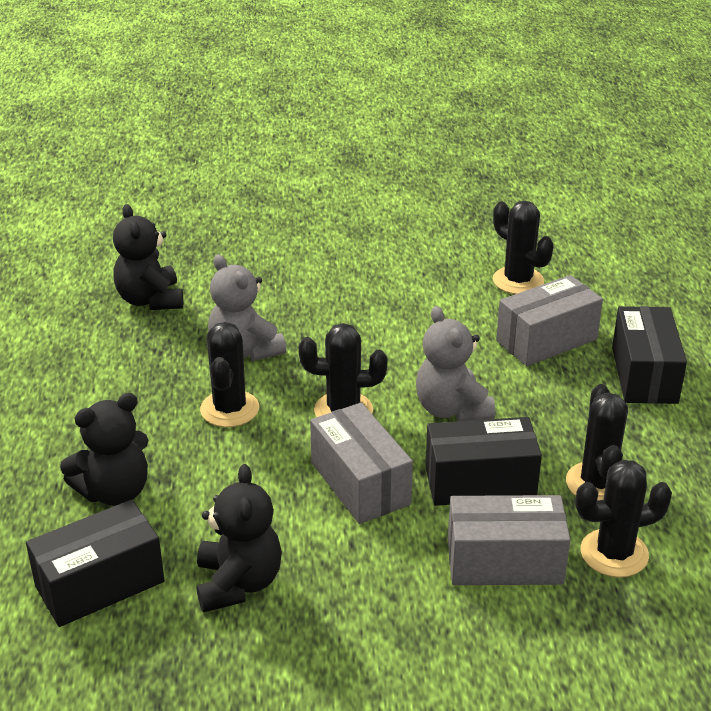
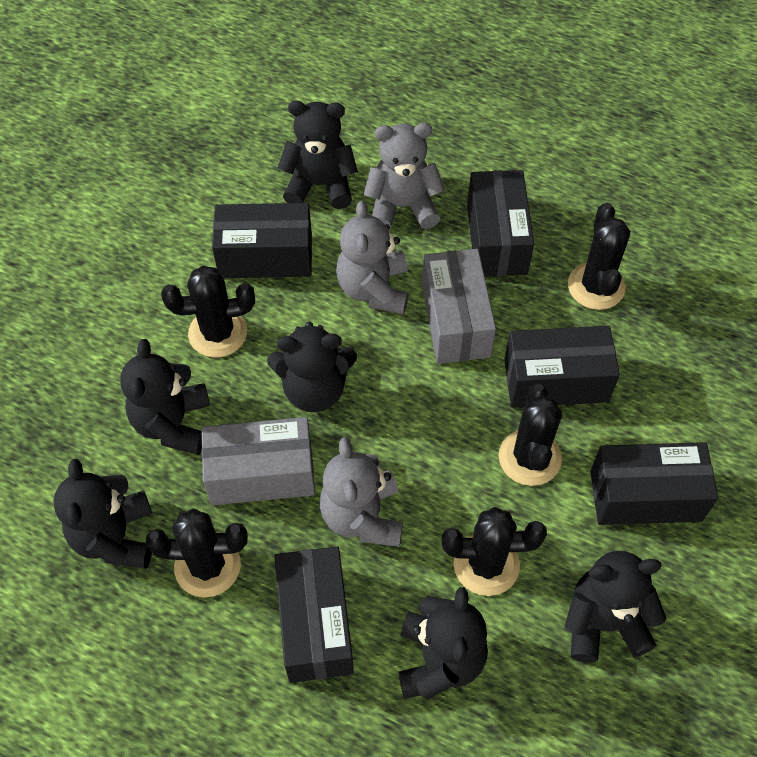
black box: [26,500,165,627] [425,417,542,506] [612,306,687,404] = 3 -> [212,203,312,278] [274,546,354,683] [467,170,534,276] [504,326,620,408] [590,442,718,525] = 5
black teddy bear: [60,393,148,506] [113,204,183,310] [196,464,282,613] = 3 -> [53,459,152,569] [120,339,210,455] [267,322,357,412] [277,101,358,209] [399,587,488,699] [564,551,666,663] = 6
grey box: [310,402,413,524] [448,495,570,585] [496,275,603,366] = 3 -> [201,417,315,505] [422,249,496,364] = 2
grey teddy bear: [208,254,286,361] [416,306,495,421] = 2 -> [320,437,403,547] [336,200,409,315] [364,123,445,231] = 3

